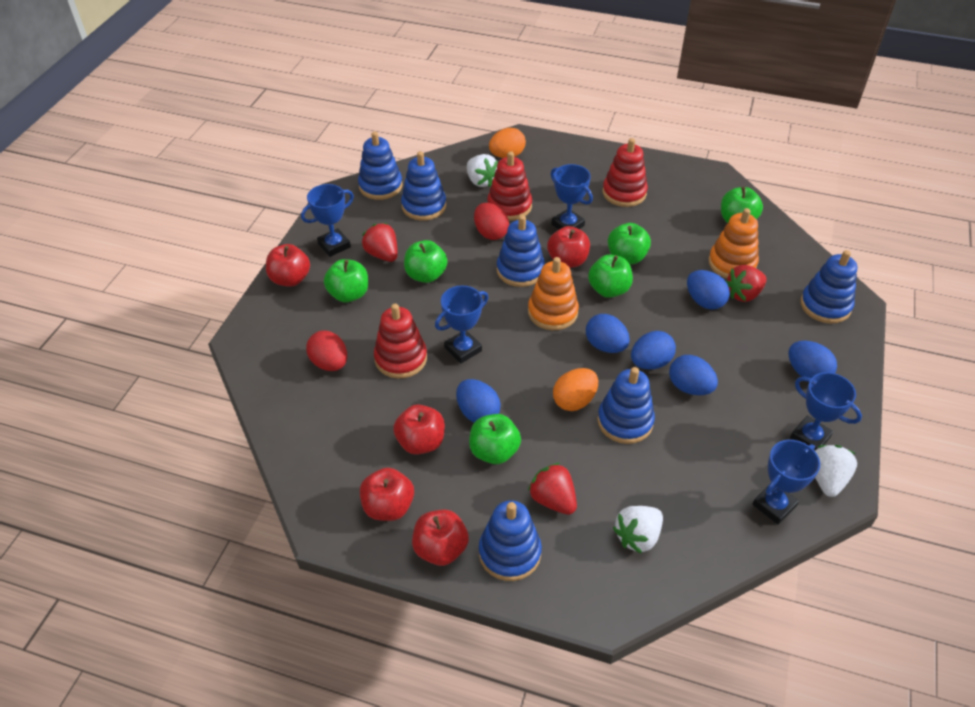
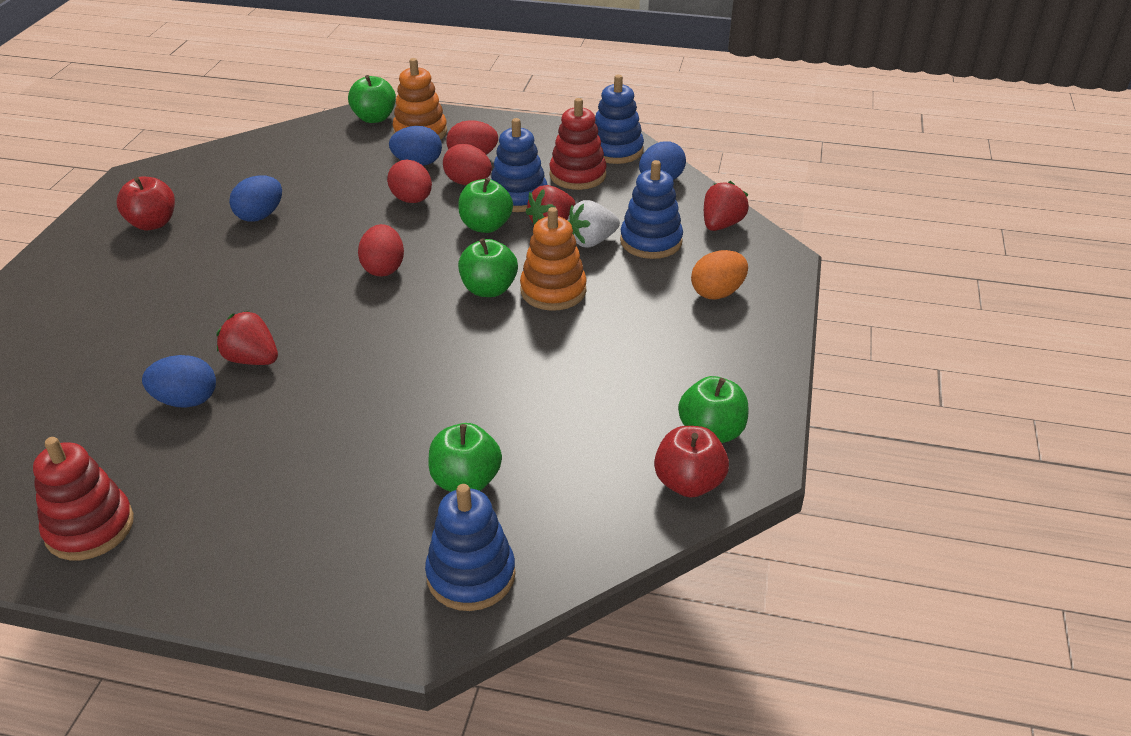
blue egg: [456,379,501,423] [586,314,630,353] [631,331,676,369] [669,355,718,395] [687,270,730,310] [788,341,837,378] = 6 -> [142,355,216,408] [229,175,282,222] [389,126,442,165] [639,141,686,180] = 4
blue stacking toy: [358,131,403,200] [401,151,446,221] [479,500,542,581] [496,215,545,287] [597,367,655,444] [800,250,857,324] = 6 -> [425,484,516,611] [491,118,547,212] [595,75,644,164] [620,160,683,259] = 4
blue trophy: [301,184,354,257] [435,286,488,363] [551,164,593,229] [753,440,820,524] [790,372,862,451] = 5 -> none = 0
green apple: [324,259,368,302] [404,240,448,283] [469,414,521,464] [588,254,633,298] [608,223,651,265] [721,187,763,223] = 6 -> [348,75,396,123] [428,423,502,492] [458,178,513,233] [458,238,518,297] [678,376,748,443] = 5
orange egg: [489,128,526,158] [553,368,598,411] = 2 -> [691,250,748,300] = 1
red apple: [266,244,310,287] [360,468,414,521] [393,404,445,455] [412,510,469,566] [547,226,590,268] = 5 -> [117,177,175,230] [654,426,729,498] = 2
red egg: [306,330,347,371] [474,203,509,240] = 2 -> [358,224,404,277] [387,159,432,203] [443,144,492,185] [446,120,498,155] = 4
red stacking toy: [374,304,427,379] [487,151,532,221] [603,138,648,207] = 3 -> [33,437,134,560] [549,98,607,190] = 2
white strawberry: [467,154,498,187] [613,506,663,554] [815,445,857,497] = 3 -> [568,200,620,247] = 1

